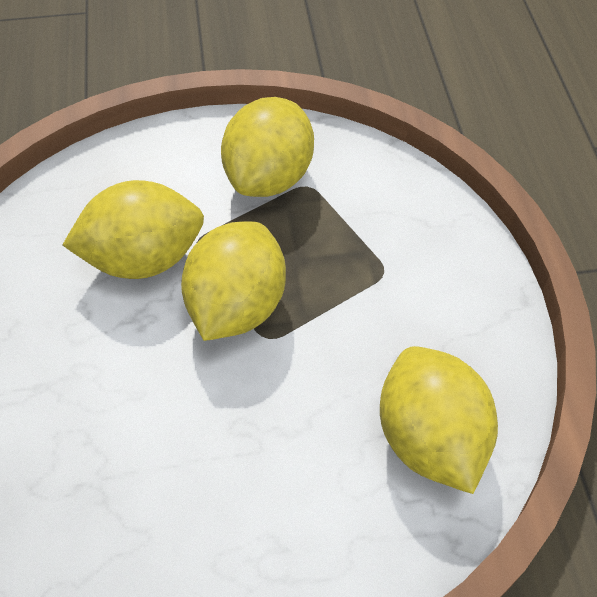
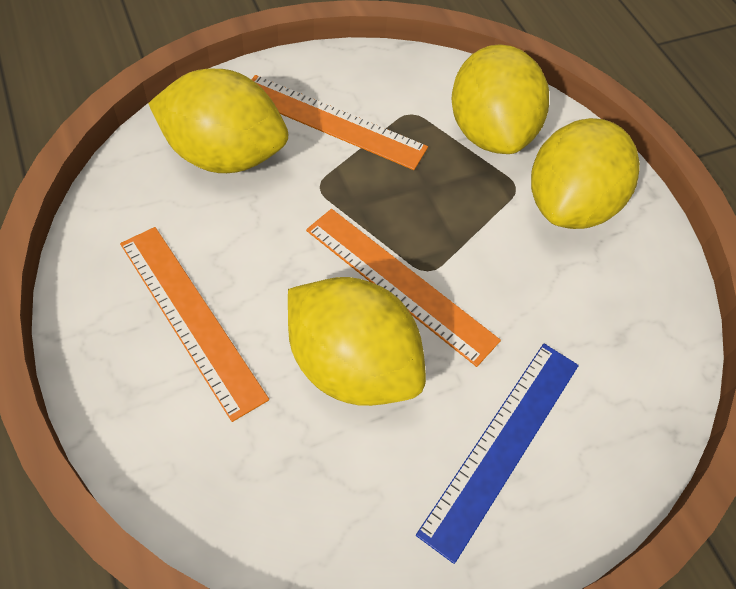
blue ruler: none = 0 -> [416,344,579,564] = 1
orange ruler: none = 0 -> [120,227,269,422] [251,75,428,170] [306,209,501,367] = 3

